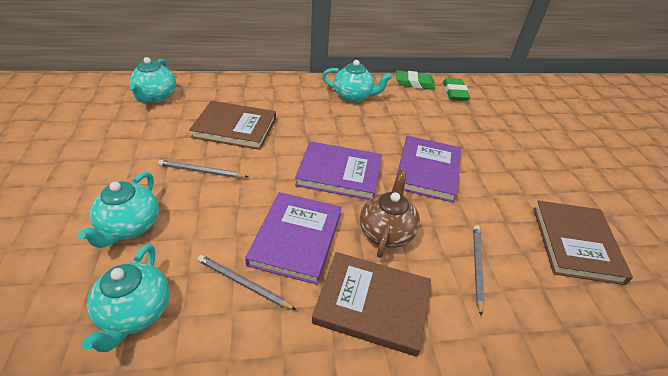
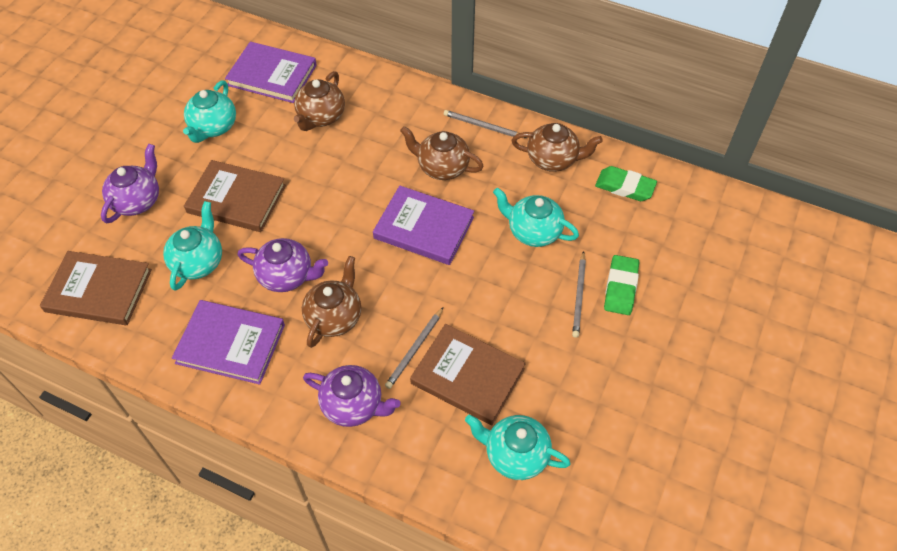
brown teapot: [360,170,420,258] = 1 -> [294,71,345,131] [302,256,361,348] [400,126,484,180] [512,123,603,172] = 4
purple teapot: none = 0 -> [101,144,159,223] [237,238,328,292] [303,365,400,427] = 3

